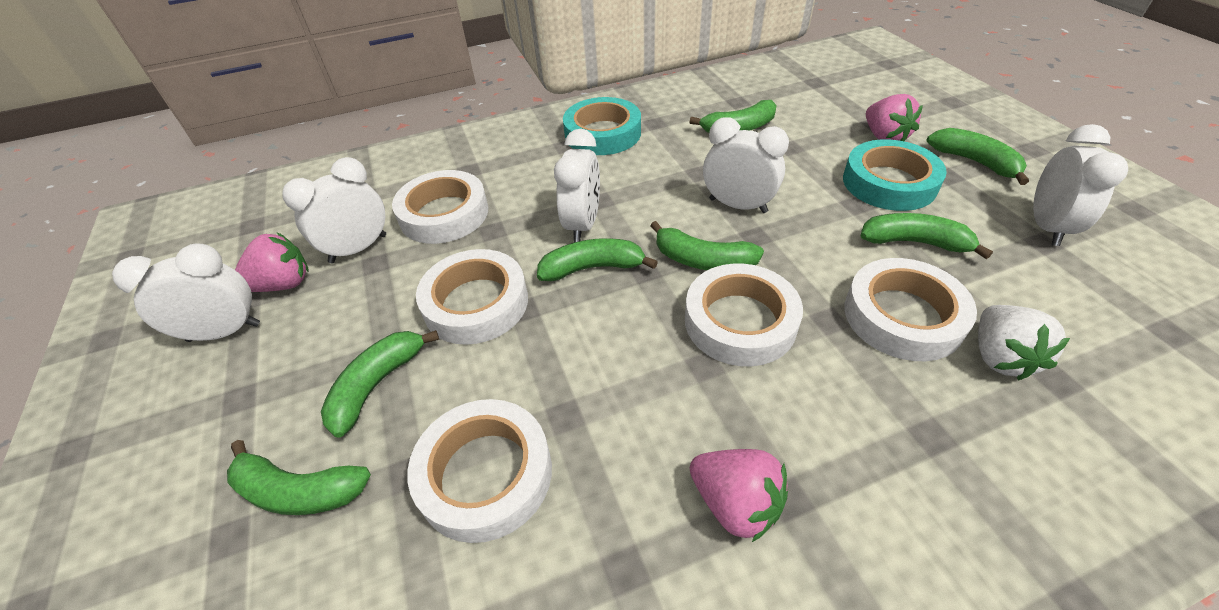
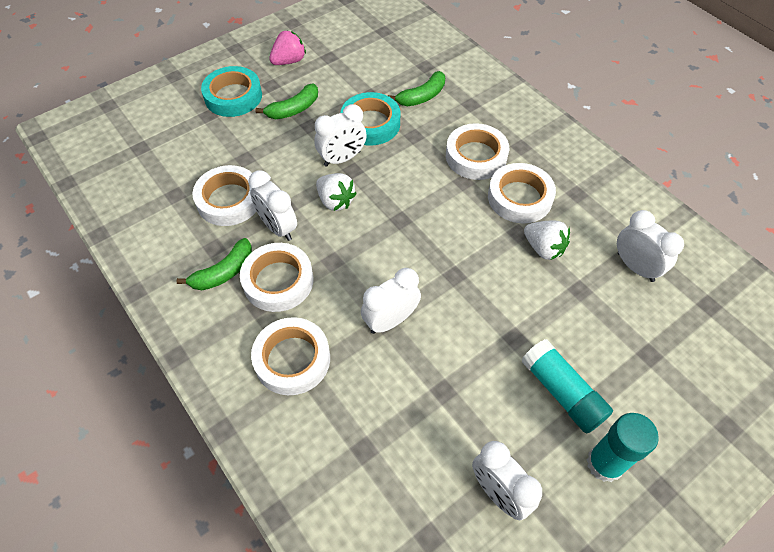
green banana: [227,440,371,515] [321,330,439,437] [537,238,658,281] [650,221,764,270] [690,100,777,133] [861,213,993,259] [927,128,1029,185] = 7 -> [176,238,252,290] [256,83,318,119] [388,71,445,106] = 3
pink strawberry: [235,233,308,292] [690,449,788,542] [866,94,923,141] = 3 -> [269,30,306,65] = 1
turquoise glue stick: none = 0 -> [521,339,613,434] [587,413,659,482] = 2
white strawberry: [978,305,1070,380] = 1 -> [316,173,357,211] [524,220,570,260] = 2

